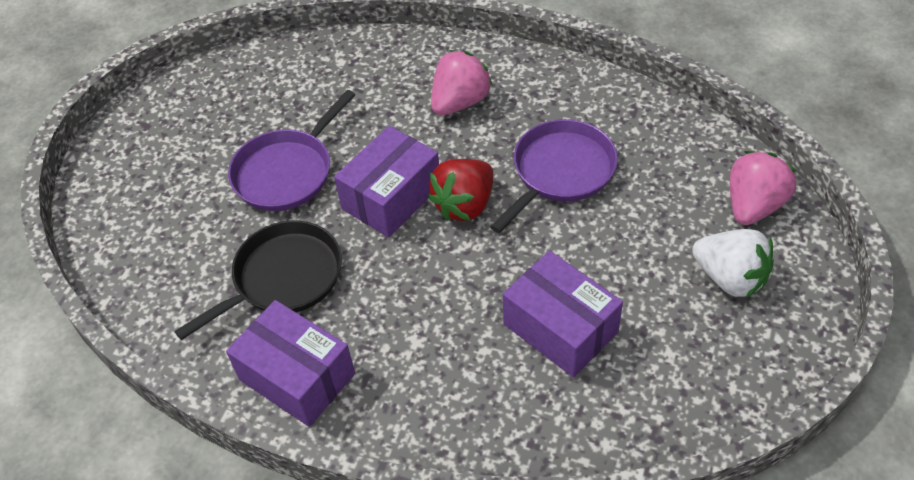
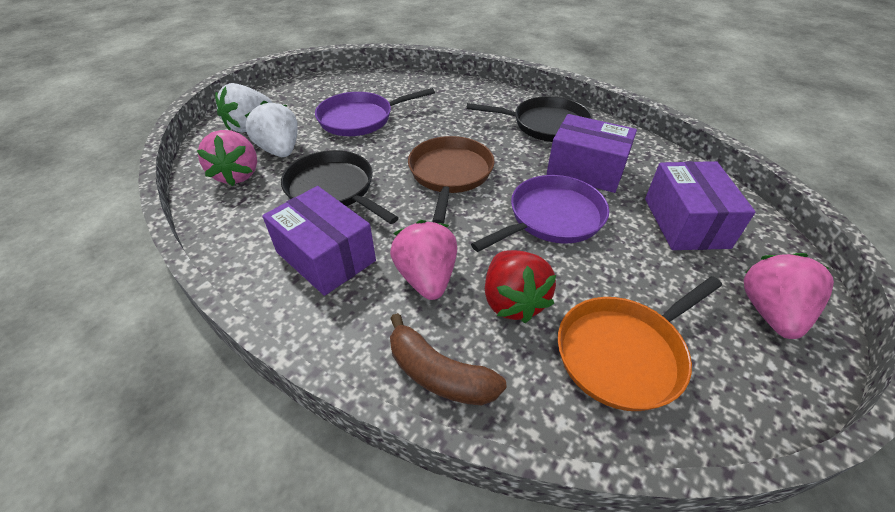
black pan: [174,221,342,340] = 1 -> [281,150,399,224] [466,96,592,142] = 2
brown banana: none = 0 -> [390,313,507,406] = 1
brown pan: none = 0 -> [408,136,495,224] = 1
orange pan: none = 0 -> [558,276,722,411] = 1
pink strawberry: [431,50,493,115] [730,151,796,225] = 2 -> [197,130,257,186] [390,220,457,300] [744,253,834,339] = 3
white strawberry: [692,229,774,299] = 1 -> [215,83,272,133] [245,100,298,157] = 2

